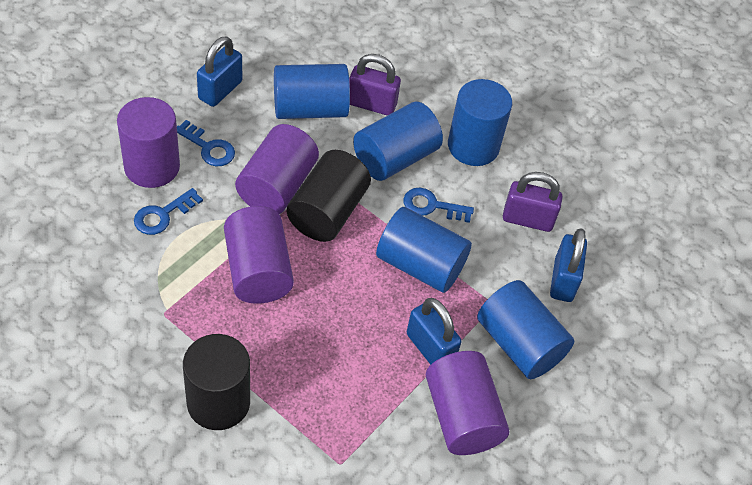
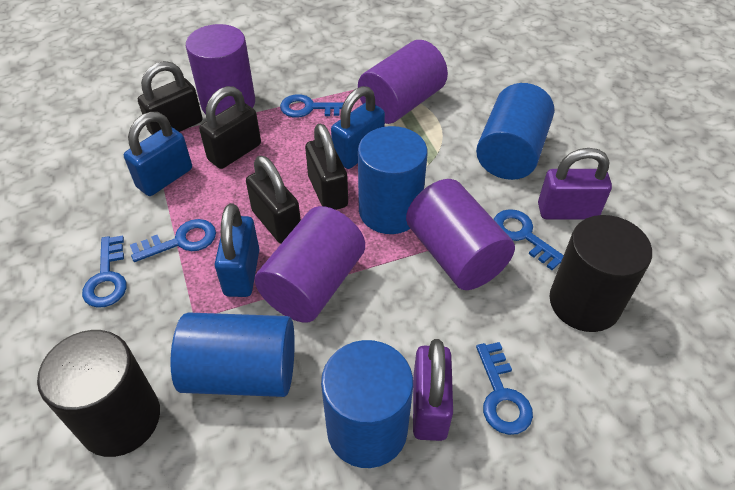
black padlock: none = 0 -> [138,61,203,135] [199,86,261,169] [246,156,301,244] [305,123,348,210] = 4
blue cylinder: [274,64,350,119] [353,102,443,181] [376,207,472,293] [448,79,512,166] [477,280,574,379] = 5 -> [170,312,295,397] [321,340,413,468] [358,126,427,234] [476,83,554,180] = 4
blue key: [134,188,203,235] [177,120,235,166] [403,188,474,223] = 3 -> [82,236,127,308] [130,219,216,262] [280,94,344,118] [476,342,533,435] [494,209,564,270] = 5

